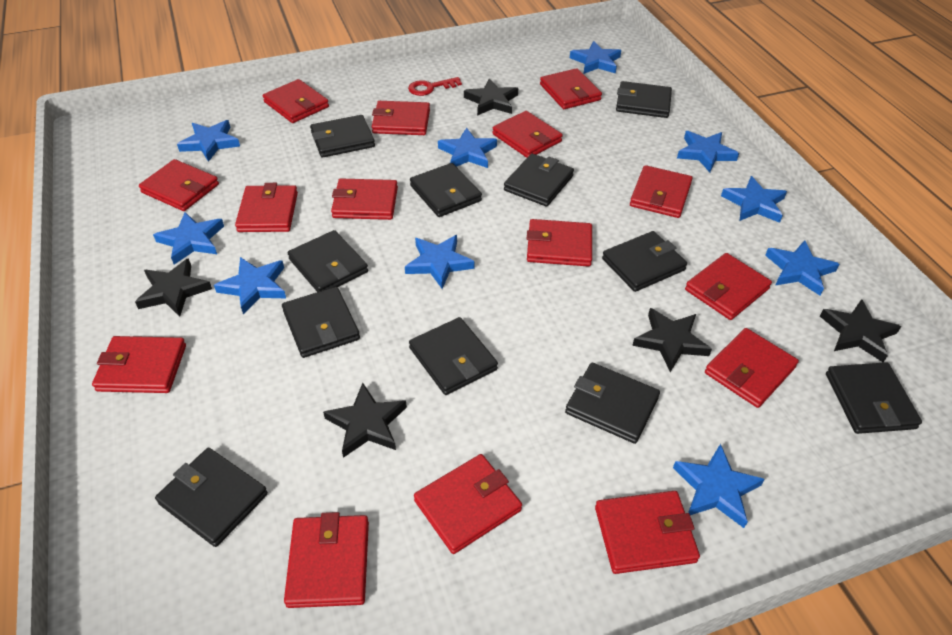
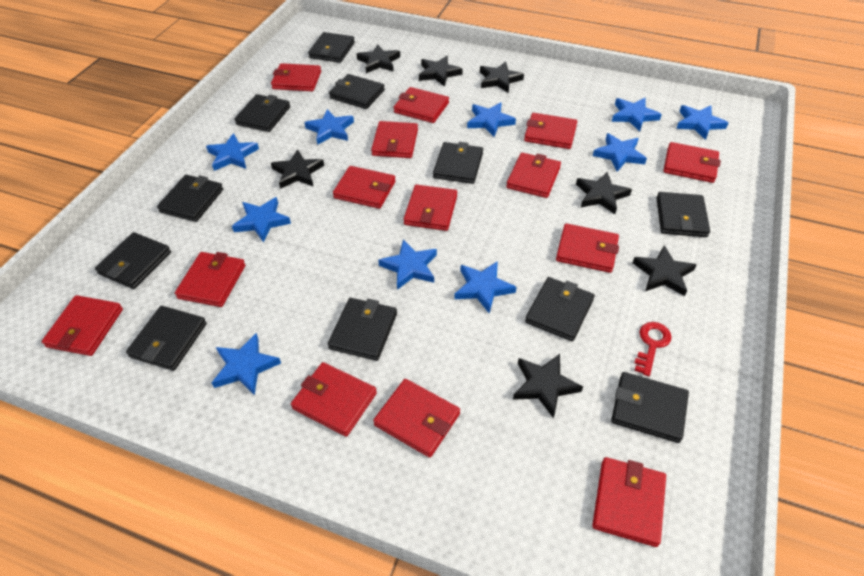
black star: [135,258,212,317] [323,383,407,458] [464,79,518,116] [632,308,712,372] [820,299,901,362] = 5 -> [271,149,324,189] [356,44,400,73] [419,56,463,87] [480,61,524,93] [513,354,583,418] [576,172,632,214] [632,245,696,296] = 7
red wallet: [92,336,186,393] [139,159,219,211] [235,183,298,232] [263,79,329,123] [284,512,369,608] [331,179,398,220] [372,101,430,135] [414,454,522,554] [492,111,563,158] [527,219,592,267] [540,68,602,109] [595,491,700,574] [630,165,693,218] [685,253,772,320] [705,328,799,408] = 15 -> [42,295,123,356] [175,252,245,307] [271,63,321,91] [291,362,377,437] [333,166,395,209] [371,121,418,158] [373,379,460,458] [394,87,449,123] [404,185,457,231] [506,152,561,198] [524,113,577,149] [556,224,619,273] [592,457,666,547] [664,142,721,183] = 14

